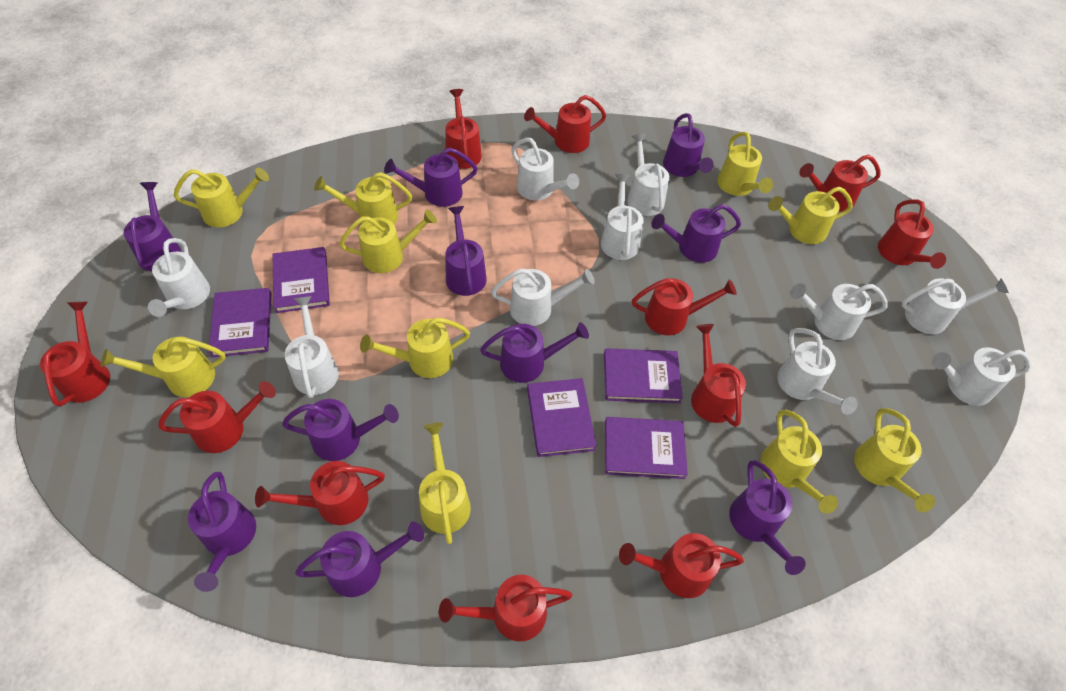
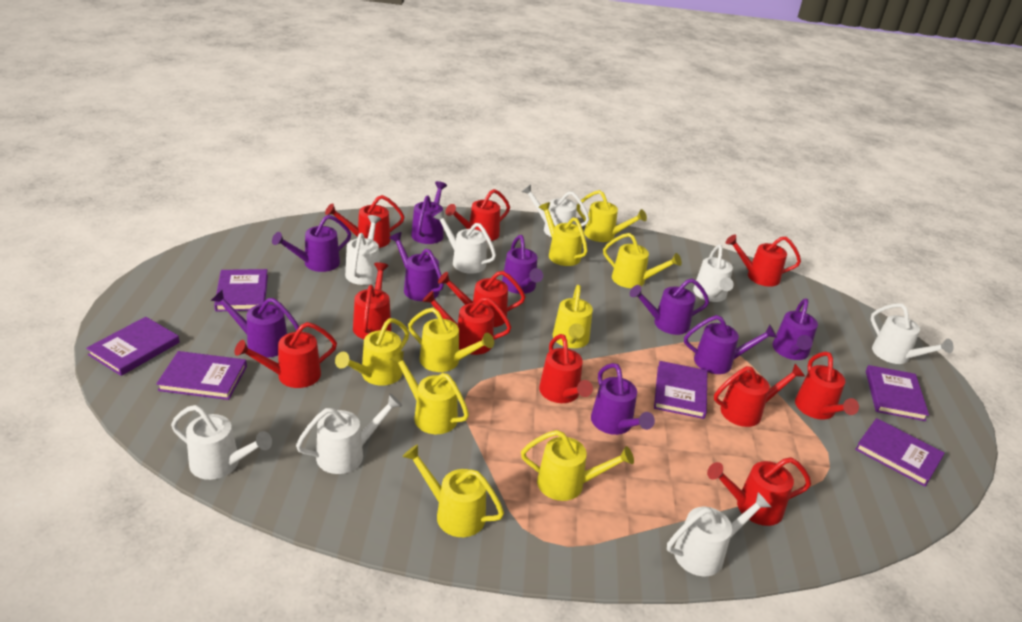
purple book: [208,288,272,357] [273,247,330,313] [527,378,596,457] [604,348,683,403] [605,417,688,479] = 5 -> [86,317,180,376] [156,351,247,400] [214,269,268,312] [654,361,707,419] [855,418,945,487] [866,365,929,421] = 6
purple watering can: [124,182,181,272] [188,472,256,592] [282,399,399,461] [295,522,424,597] [384,148,478,207] [446,206,487,296] [480,322,589,383] [651,204,741,263] [663,113,714,177] [729,460,806,575] = 10 -> [211,290,299,358] [272,215,351,272] [389,232,444,301] [411,181,447,244] [502,235,543,294] [591,363,655,435] [630,279,709,335] [684,315,777,374] [772,298,818,360] = 9
white watering can: [148,238,210,317] [285,296,339,398] [491,268,595,326] [511,138,579,201] [601,174,644,260] [627,134,669,216] [777,328,858,415] [790,283,888,340] [901,278,1009,334] [932,347,1031,406] = 10 -> [171,405,272,480] [296,393,402,474] [345,215,381,285] [433,211,496,274] [522,184,589,237] [667,492,771,576] [693,245,734,302] [871,303,954,364] = 8
yellow watering can: [101,337,226,397] [174,168,269,227] [314,172,412,224] [339,210,437,273] [360,317,470,378] [419,423,471,544] [717,132,773,196] [760,410,838,514] [768,187,853,244] [854,408,935,512] = 10 -> [335,318,409,386] [390,351,469,434] [403,444,504,537] [408,308,494,372] [521,430,634,501] [539,202,587,266] [553,285,593,348] [577,190,647,242] [603,233,682,288] = 9

